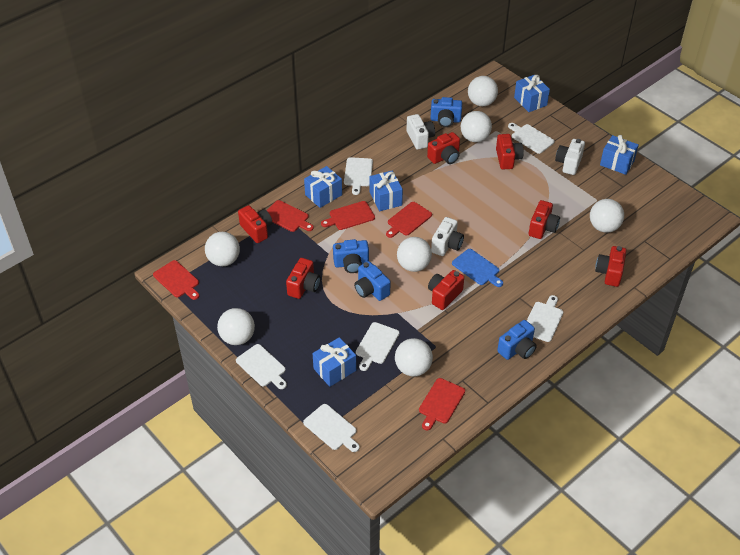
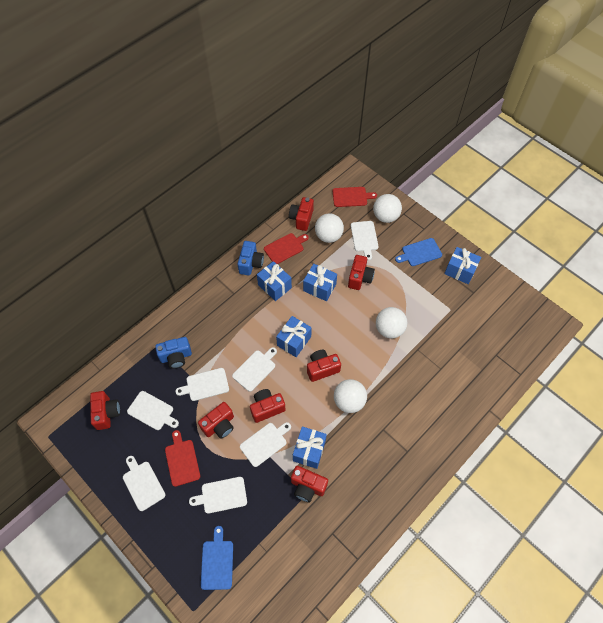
blue camera: [333,239,369,273] [354,261,391,301] [430,97,462,127] [497,320,537,360] = 4 -> [155,337,192,369] [238,241,264,275] = 2
blue cutting board: [452,249,503,287] = 1 -> [201,526,233,590] [395,238,442,266] = 2
red cutting board: [153,260,199,300] [266,200,314,232] [321,201,375,230] [386,202,432,238] [419,378,465,430] = 5 -> [165,430,200,487] [264,233,309,264] [333,187,377,207] = 3
white ball: [205,232,240,266] [217,308,255,345] [395,338,433,377] [397,237,432,272] [461,111,492,142] [468,76,498,106] [590,199,624,233] = 7 -> [315,213,344,243] [334,379,367,413] [373,194,402,223] [376,307,407,338] = 4
white camera: [406,114,435,150] [431,217,464,256] [555,139,585,175] = 3 -> none = 0
white cutting board: [236,344,287,389] [303,404,360,452] [344,157,373,195] [356,322,399,371] [508,123,555,154] [527,295,563,342] = 6 -> [123,456,166,511] [127,391,179,430] [175,368,229,401] [189,477,247,514] [232,347,277,392] [240,422,291,467] [351,221,379,260] = 7

